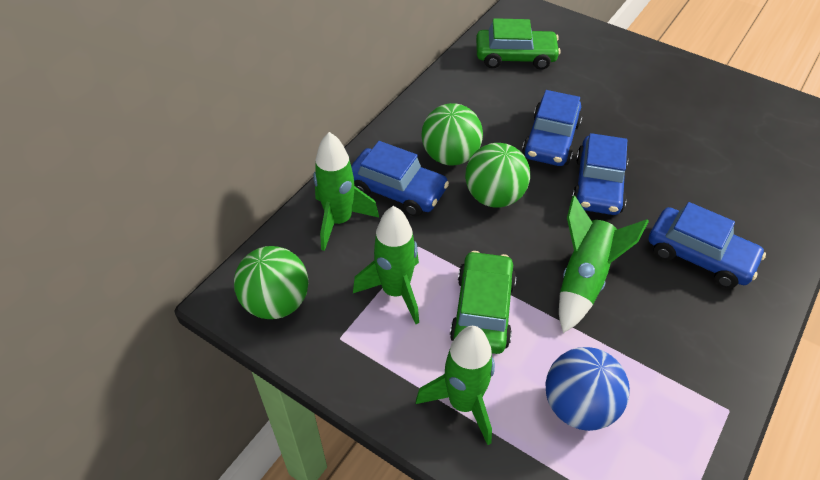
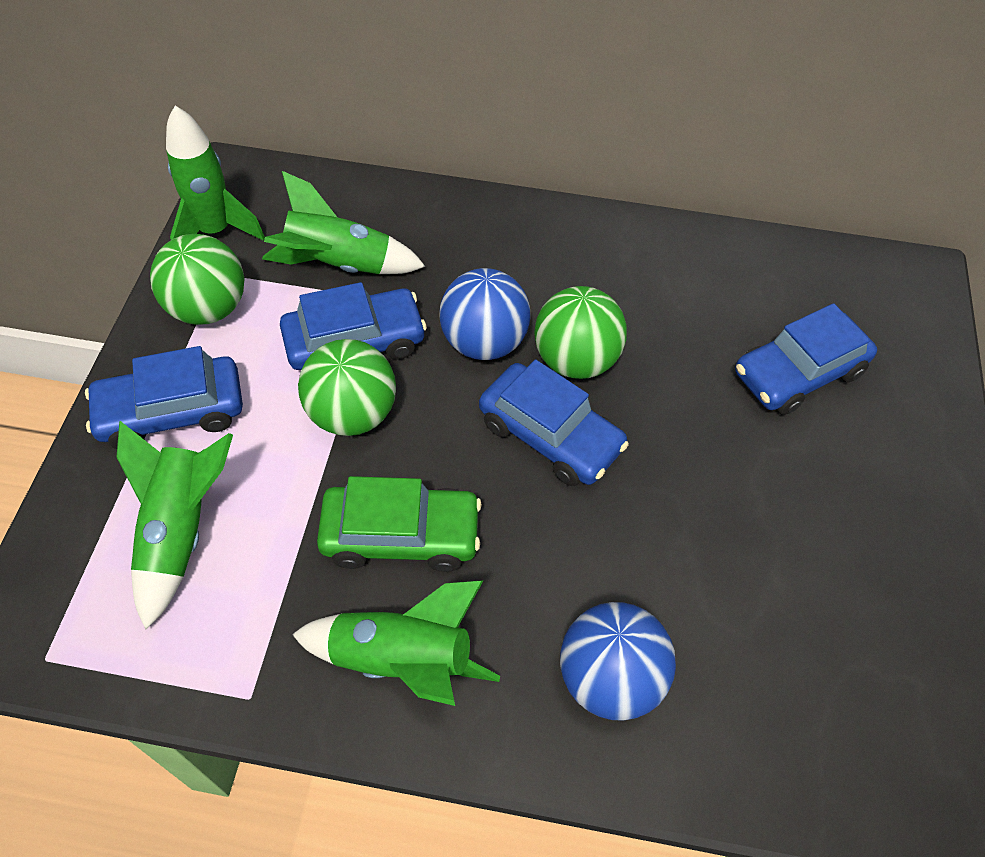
blue ball: [545,347,630,431] = 1 -> [439,268,531,360] [560,602,676,721] = 2
green car: [450,251,516,354] [476,18,561,70] = 2 -> [317,476,482,572] = 1

